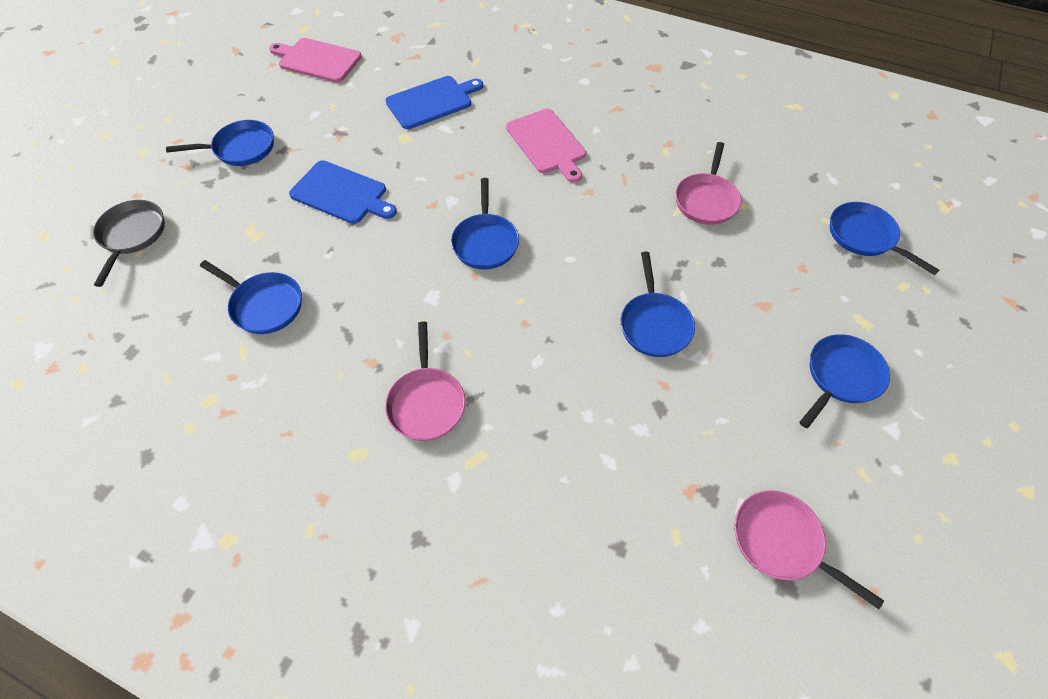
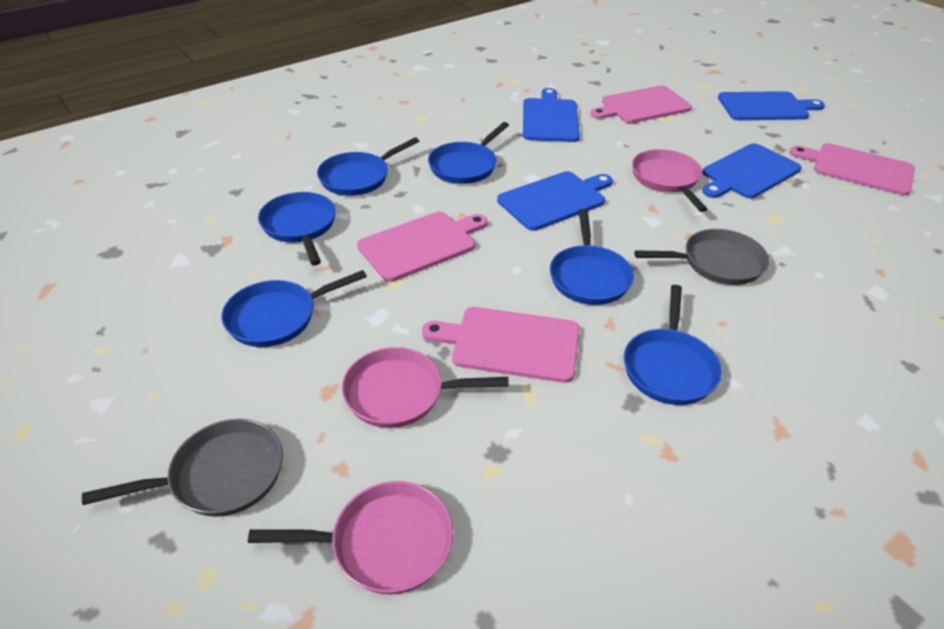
blue cutting board: [289,160,397,224] [385,76,483,129] = 2 -> [497,171,613,231] [523,88,580,142] [702,143,802,198] [718,91,825,120] = 4
grey pan: [93,200,165,287] = 1 -> [82,419,283,517] [634,229,769,285] = 2
pink cutting board: [269,38,362,83] [506,109,586,183] = 2 -> [357,212,487,282] [422,307,580,383] [590,86,692,123] [790,143,915,195] = 4

